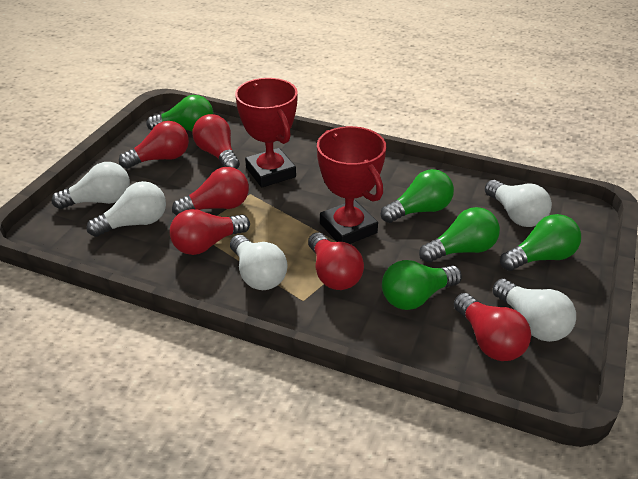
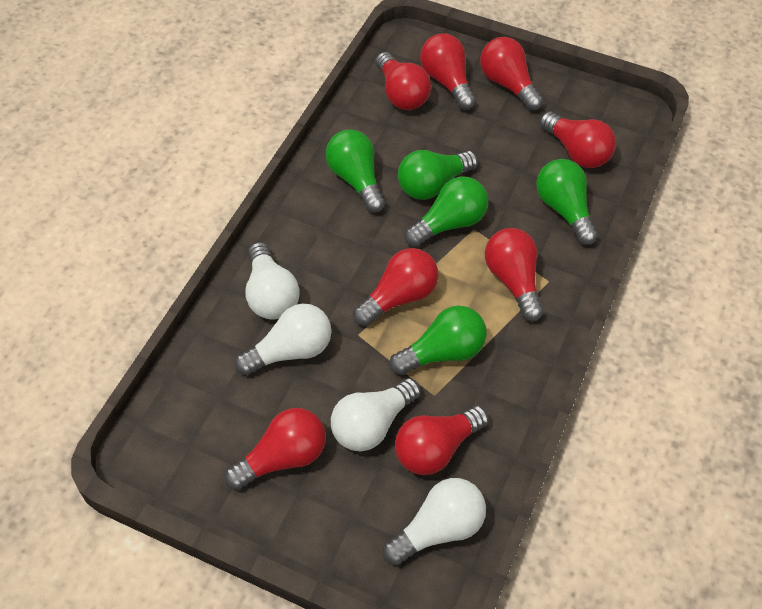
red light bulb: [119,121,189,169] [170,209,250,255] [172,167,249,215] [192,114,240,169] [308,232,364,290] [454,293,531,361] = 6 -> [224,408,326,490] [353,248,438,326] [375,52,431,110] [395,406,489,475] [420,34,476,110] [480,37,543,111] [485,228,544,322] [539,111,616,168] = 8
red trophy: [235,78,298,187] [317,126,386,244] = 2 -> none = 0
white light bulb: [52,162,130,209] [87,181,166,237] [230,235,288,290] [485,180,552,227] [492,279,576,342] = 5 -> [235,303,331,376] [245,242,300,319] [331,378,421,451] [382,478,486,566] = 4

